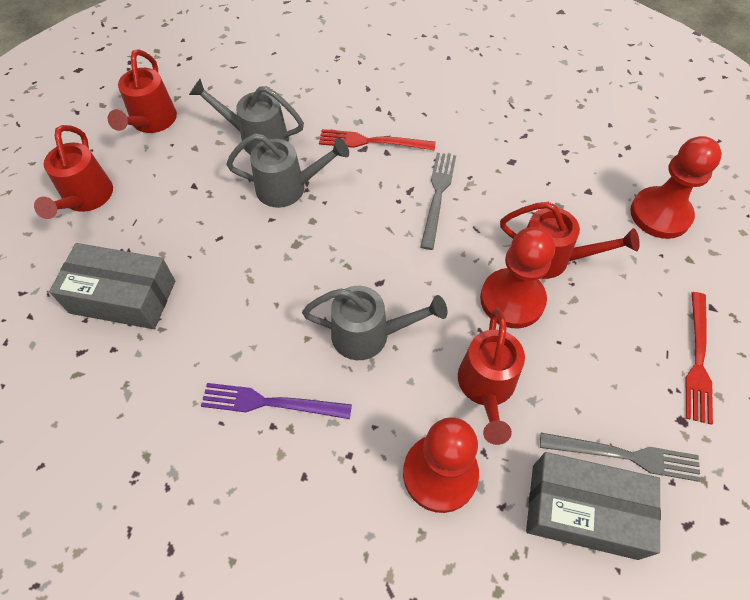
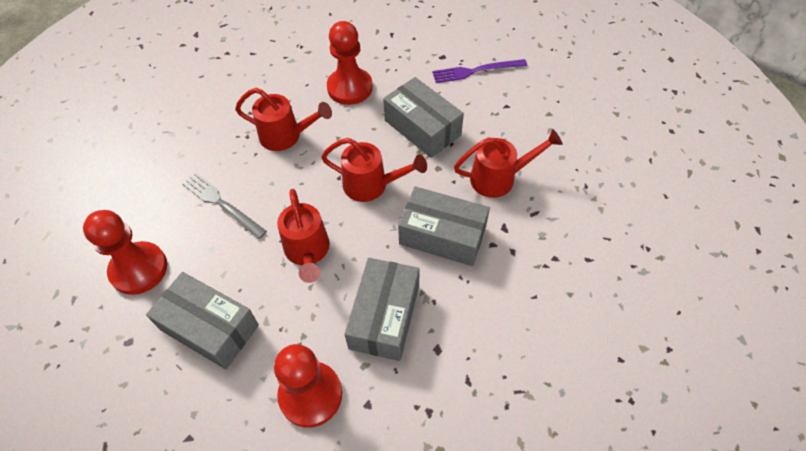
grey box: [49,243,175,329] [526,452,661,560] = 2 -> [146,272,259,369] [344,258,420,361] [383,77,464,158] [398,187,490,266] = 4
grey fork: [420,153,456,250] [540,433,701,482] = 2 -> [182,173,267,239] = 1
grey watering can: [189,79,304,155] [226,133,349,208] [302,286,448,360] = 3 -> none = 0
red fork: [319,129,436,151] [686,292,713,425] = 2 -> none = 0

